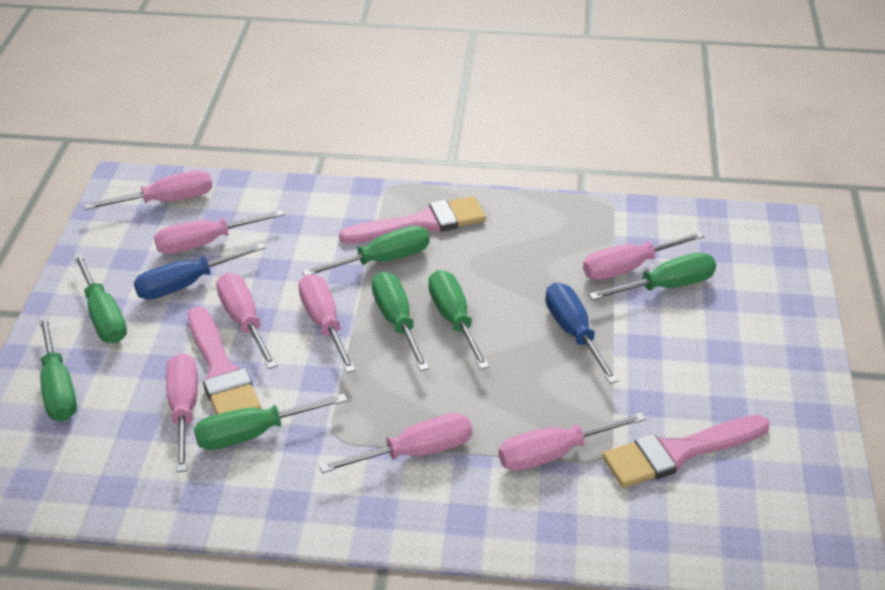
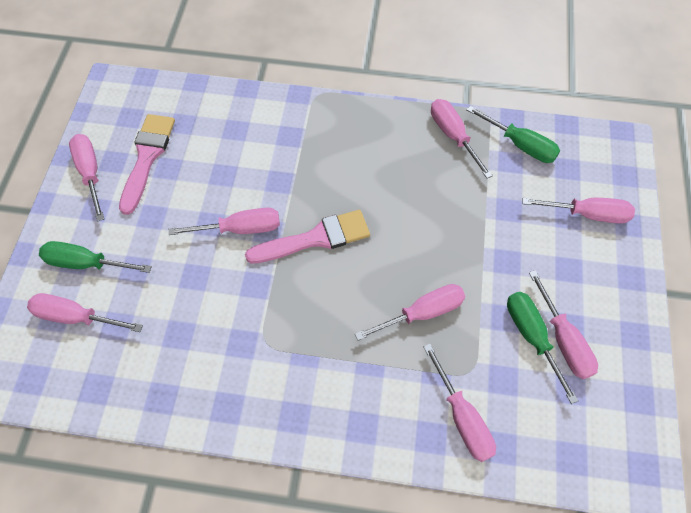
blue screwdriver: [134,243,265,300] [545,283,619,384] = 2 -> none = 0
green screwdriver: [39,316,77,421] [73,253,127,343] [194,394,348,450] [302,226,430,276] [372,272,429,371] [428,270,489,370] [589,253,716,300] = 7 -> [39,241,152,273] [467,106,560,163] [507,292,578,404] = 3
pink brush: [188,307,261,415] [339,196,486,244] [602,415,770,488] = 3 -> [119,114,175,215] [245,210,370,264] = 2

